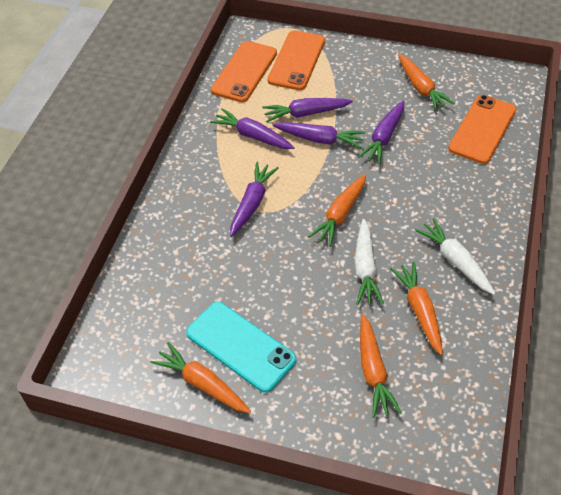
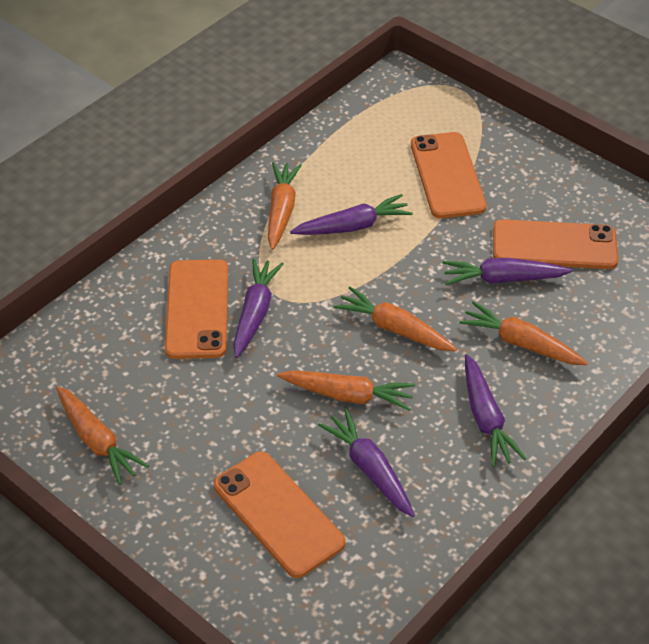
orange phone: [211,41,277,102] [268,30,325,90] [448,95,516,164] = 3 -> [165,259,228,359] [214,452,346,578] [411,132,487,219] [493,219,618,269] = 4
turquoise phone: [186,302,296,393] = 1 -> none = 0
white carrot: [354,219,384,305] [415,218,495,295] = 2 -> none = 0

